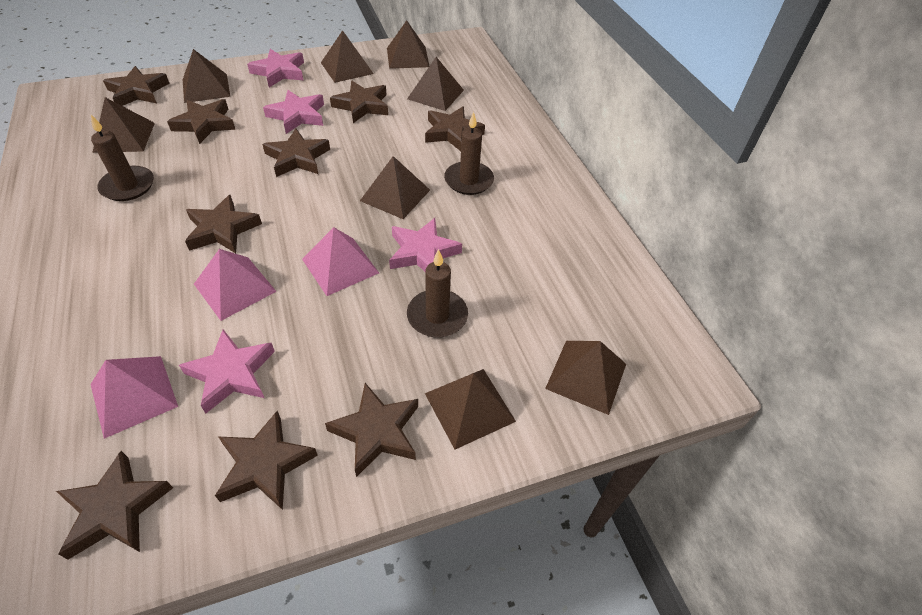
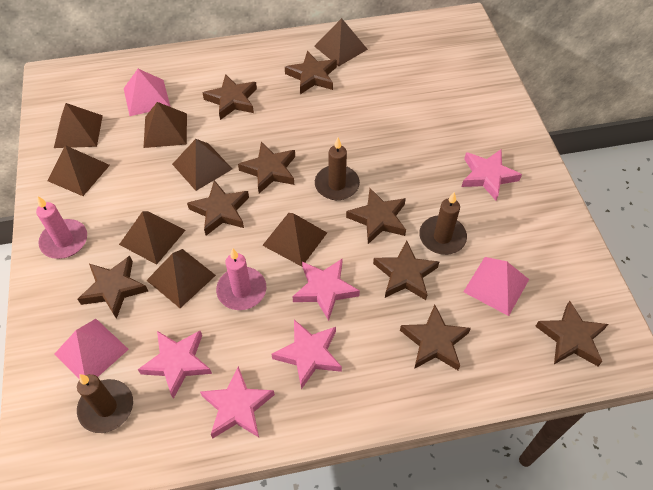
pink candle: none = 0 -> [36,196,87,259] [216,248,266,310] = 2
pink star: [179,329,275,413] [247,49,304,87] [263,90,324,134] [389,218,462,272] = 4 -> [138,331,212,399] [200,366,275,439] [272,320,342,389] [292,258,360,321] [462,149,522,201] = 5

